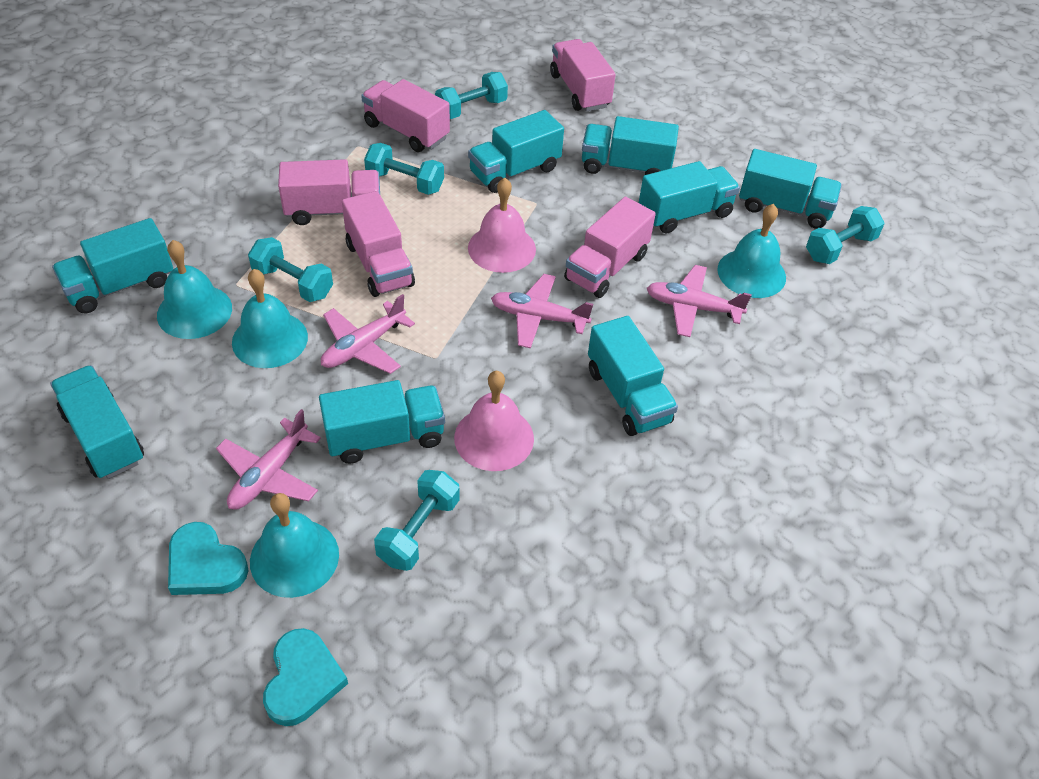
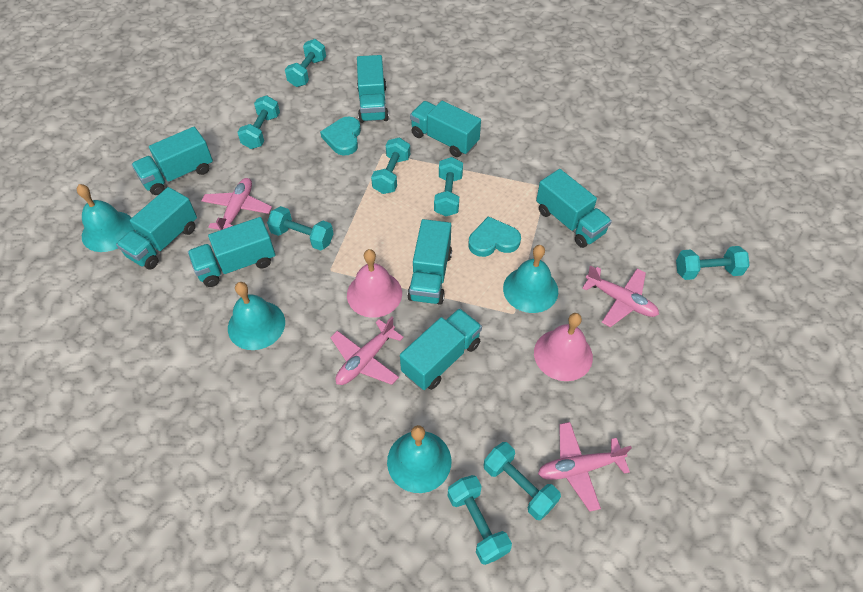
pink truck: [278,159,380,225] [342,191,415,297] [361,79,450,152] [550,39,616,112] [564,197,656,298] = 5 -> none = 0
turquoise dumbbell: [248,237,333,302] [364,143,444,195] [374,470,460,571] [435,72,508,119] [806,206,884,264] = 5 -> [237,96,280,149] [267,206,334,251] [285,39,326,87] [371,137,410,194] [434,157,463,217] [448,475,512,565] [484,442,561,520] [676,246,750,280] = 8

